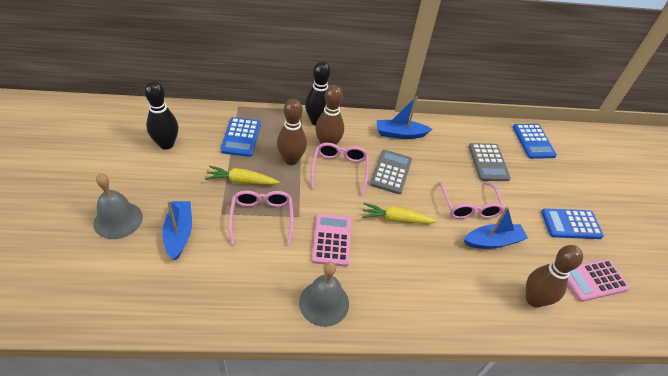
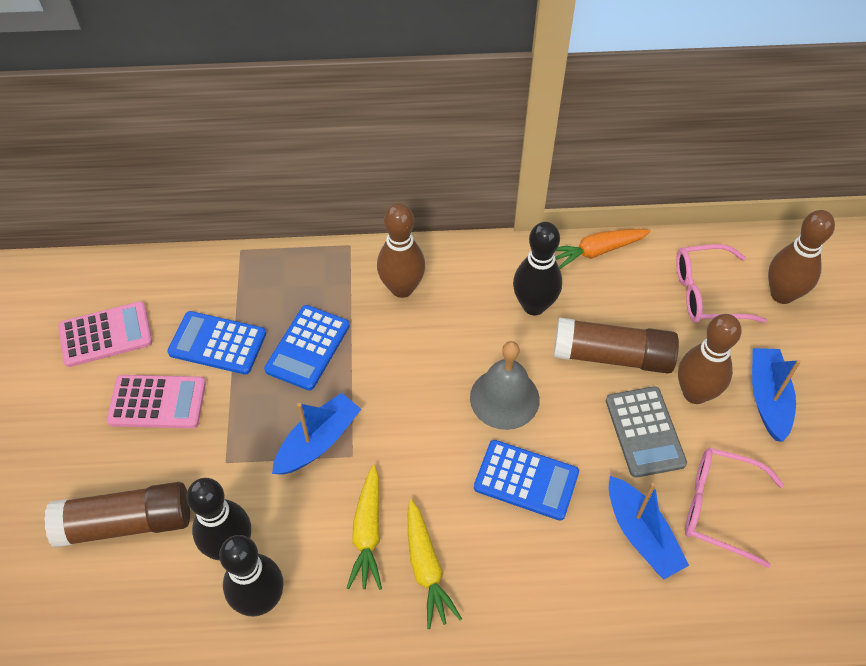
black bowling pin: [144,81,178,150] [305,61,331,126] = 2 -> [187,478,251,560] [219,535,284,617] [513,222,562,315] = 3
brown glue stick: none = 0 -> [44,482,190,548] [554,317,679,373] = 2
grey bell: [94,174,143,239] [299,262,349,327] = 2 -> [470,341,540,430] = 1
grey calculator: [370,150,412,194] [469,143,511,181] = 2 -> [606,386,687,478] = 1
orange carrot: none = 0 -> [555,229,651,269] = 1
pink glasses: [229,190,294,245] [311,143,369,195] [438,181,504,219] = 3 -> [676,244,767,323] [685,448,784,568] = 2

